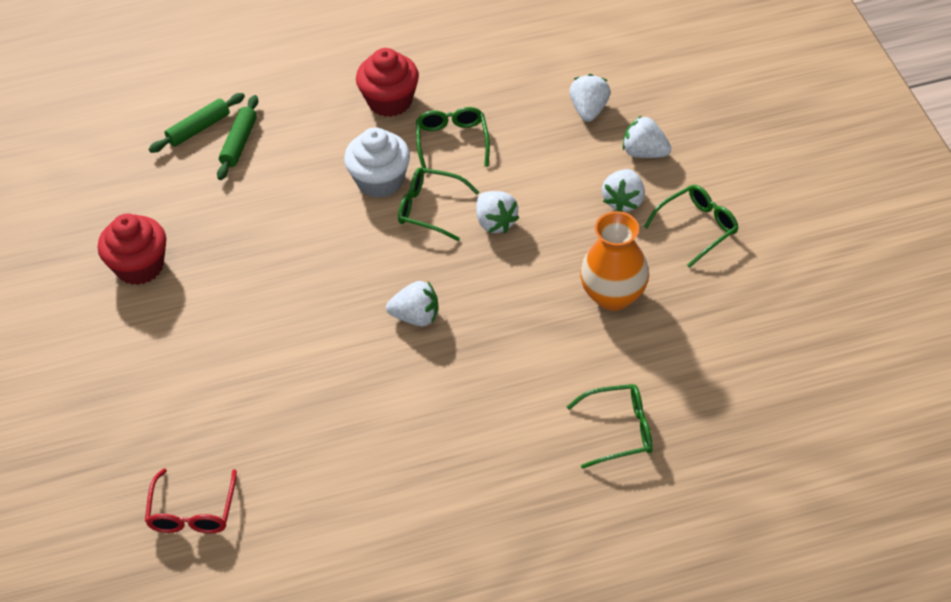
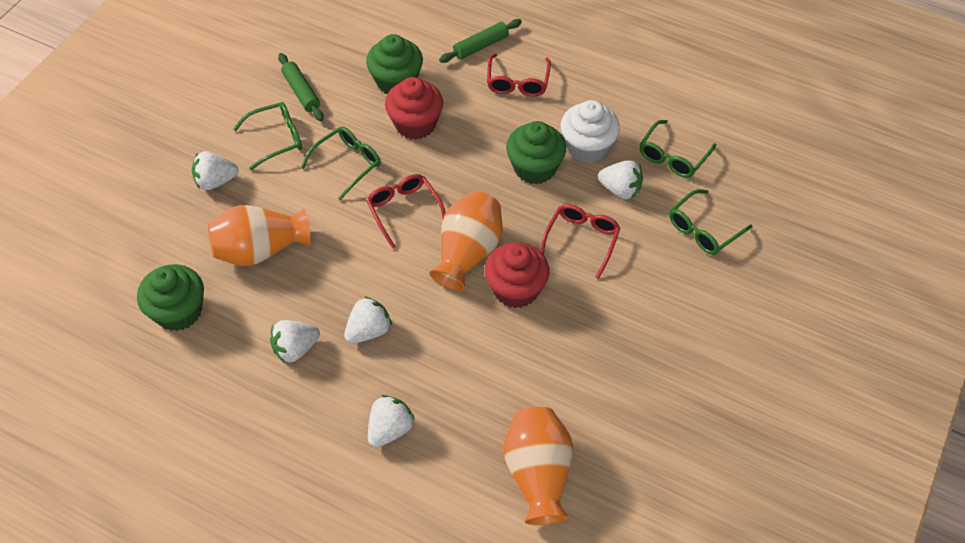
green cupcake: none = 0 -> [137,264,204,331] [366,34,423,94] [506,121,566,184] = 3
orange vase: [580,211,649,311] = 1 -> [208,205,311,266] [429,191,503,291] [503,407,573,525] = 3
red glasses: [145,468,237,534] = 1 -> [366,174,446,249] [487,54,551,96] [540,204,620,279] = 3

